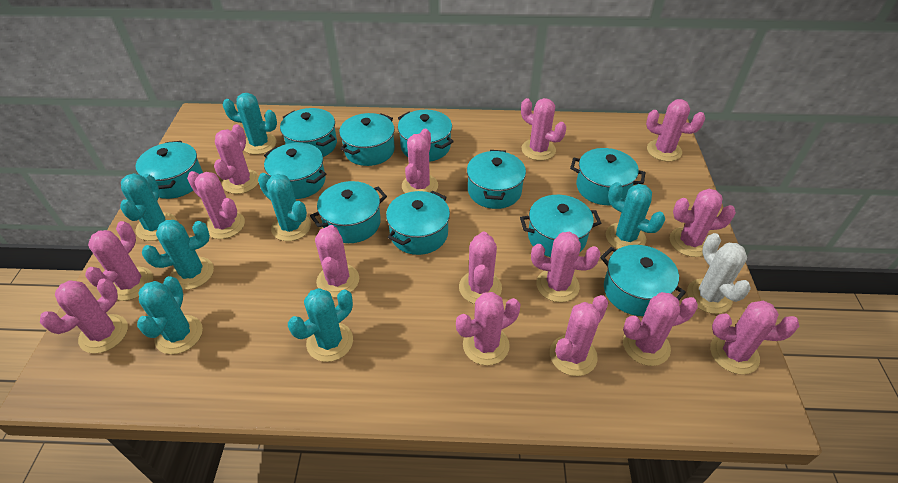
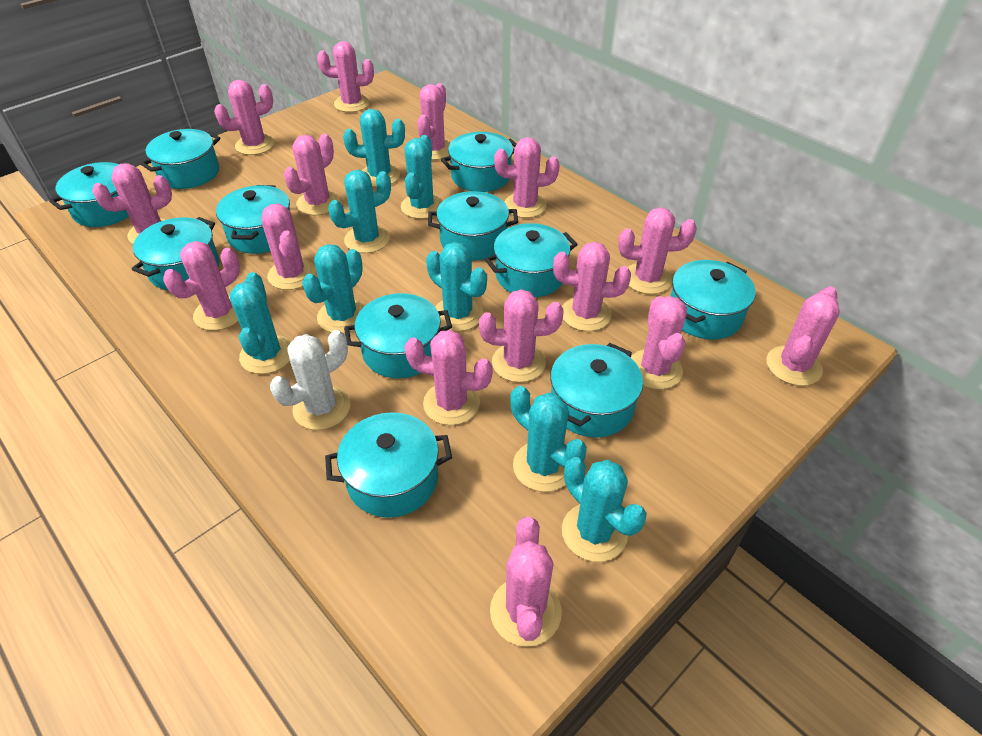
turquoise cactus: [120,173,177,241] [137,276,203,354] [142,220,214,290] [223,93,277,155] [258,173,311,241] [288,288,353,362] [606,182,665,249] = 7 -> [230,272,291,374] [302,244,365,333] [328,170,391,253] [343,109,405,187] [401,135,442,219] [426,242,487,331] [510,386,587,492] [562,457,647,562] = 8

